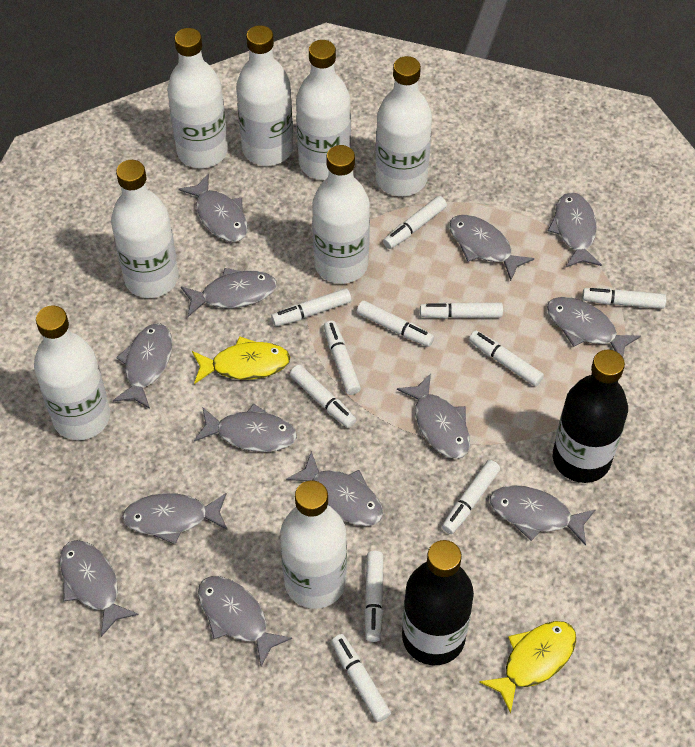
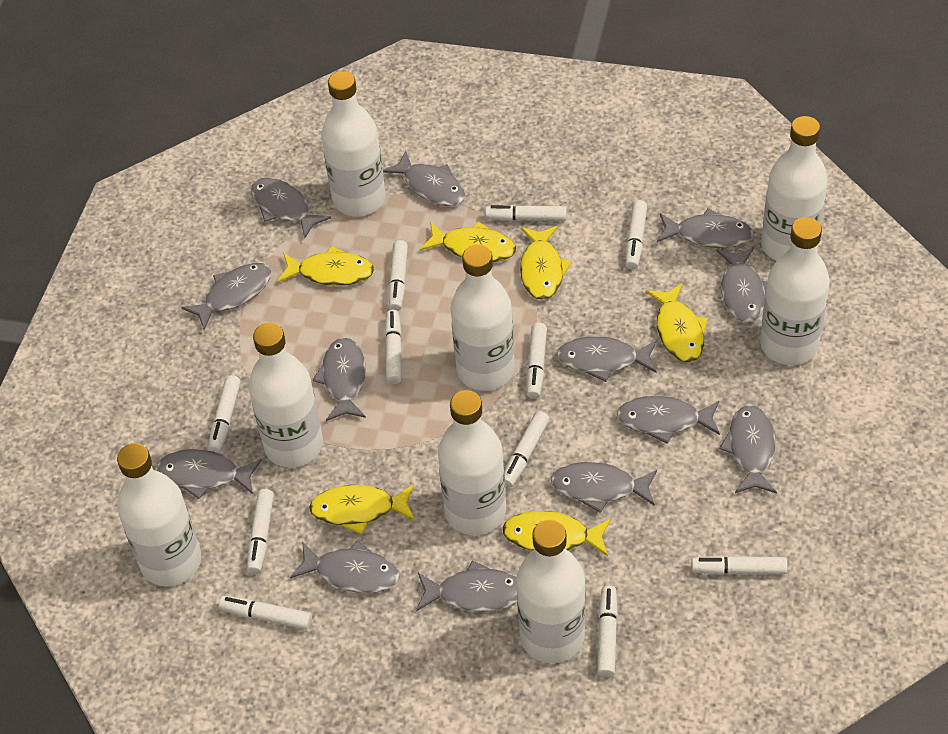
black bottle: [402,540,474,665] [553,350,628,483] = 2 -> none = 0
yellow fish: [192,336,290,384] [479,621,576,714] = 2 -> [277,246,374,286] [309,484,415,534] [420,221,516,262] [502,511,611,556] [520,226,572,300] [646,283,708,362] = 6

